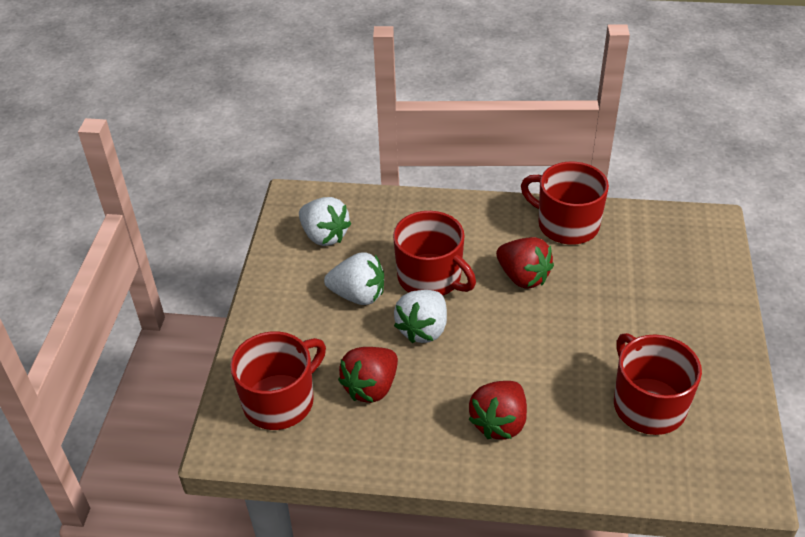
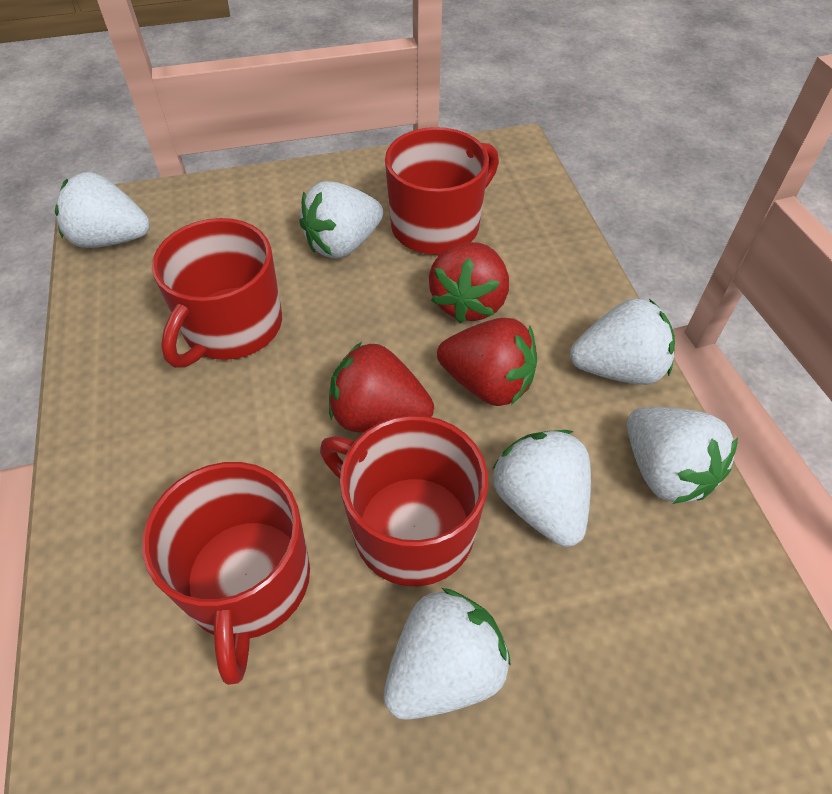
white strawberry: [299,197,351,246] [324,252,384,305] [394,290,447,343] = 3 -> [55,172,150,248] [299,181,383,259] [384,588,511,720] [493,430,591,547] [570,298,675,385] [627,407,738,504] = 6

